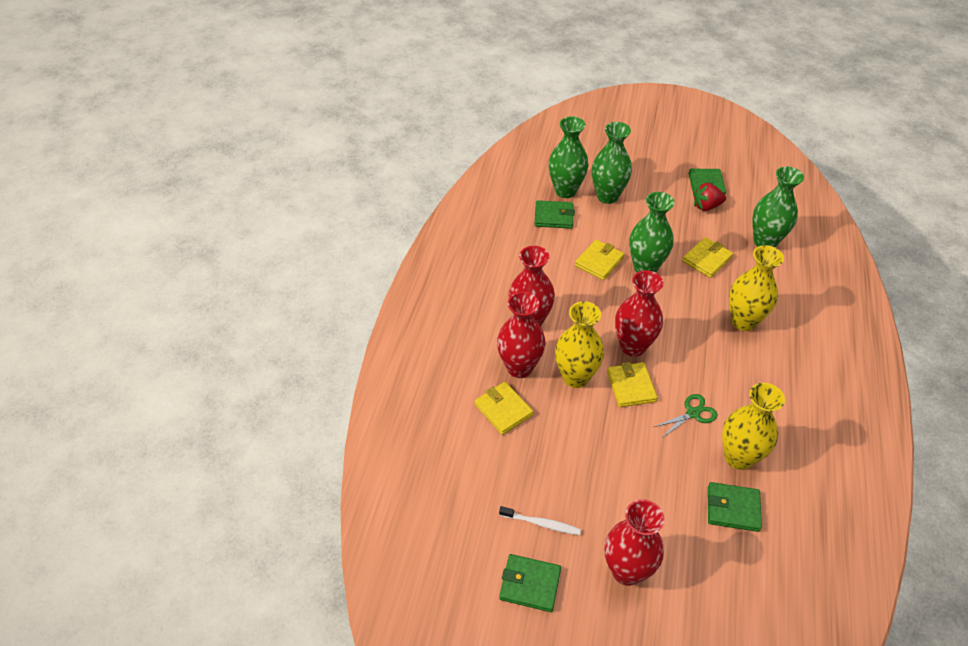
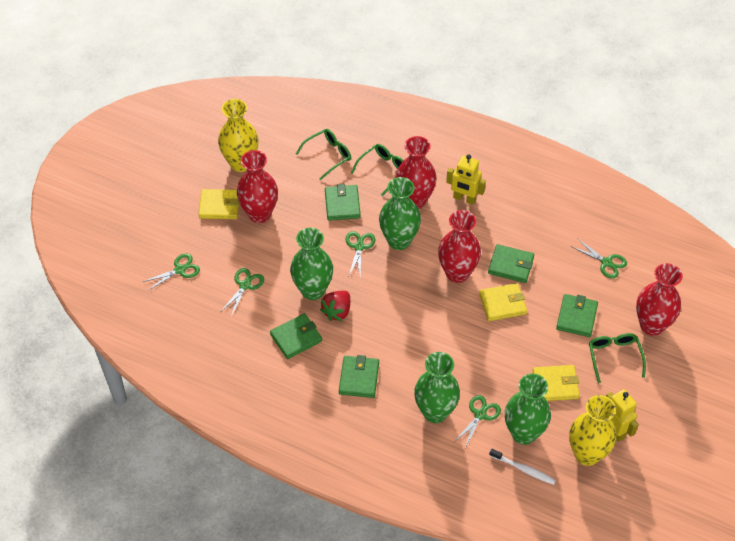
green glasses: none = 0 -> [296,129,351,180] [351,144,404,196] [589,333,646,383] = 3
green scissors: [654,394,718,438] = 1 -> [142,253,200,291] [221,268,264,317] [346,231,375,278] [453,395,501,448] [572,238,627,278] = 5
green wallet: [499,554,561,612] [534,200,575,229] [689,169,726,194] [708,482,762,532] = 4 -> [270,313,322,359] [325,184,361,221] [339,355,379,398] [488,244,534,283] [556,294,598,337] = 5
yellow robot: none = 0 -> [446,155,486,205] [606,389,639,442] = 2
yellow vase: [555,301,604,388] [722,383,785,470] [729,245,784,331] = 3 -> [218,99,258,172] [569,395,616,466] = 2
yellow wallet: [475,382,533,435] [575,240,624,280] [607,362,657,407] [682,237,733,278] = 4 -> [199,189,239,219] [479,283,527,321] [532,365,580,401] = 3

